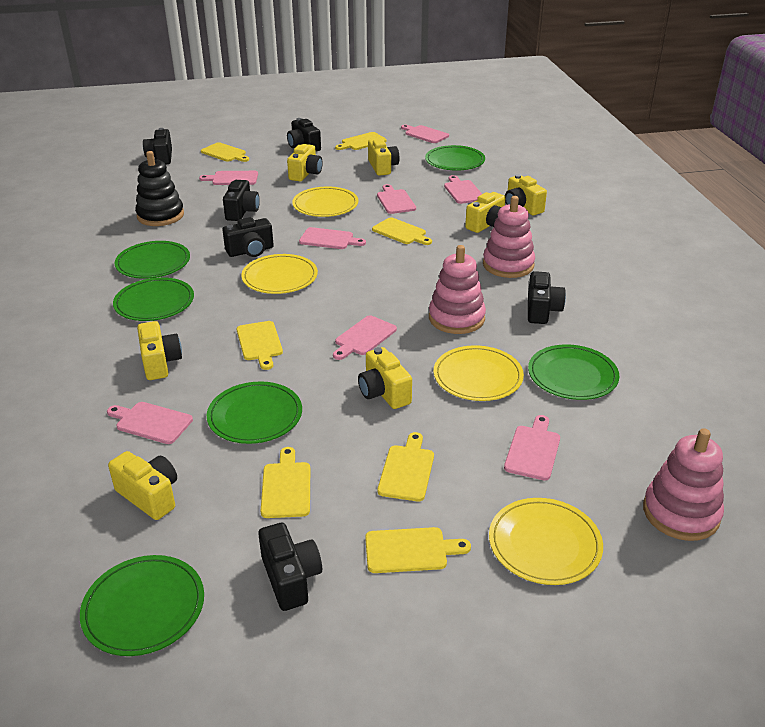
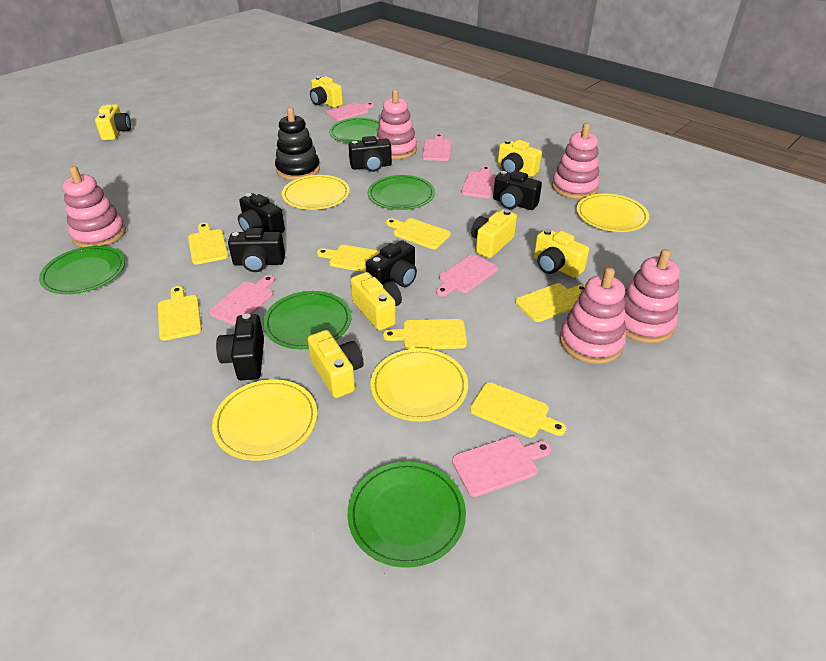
green plate: [80,555,204,656] [113,277,194,321] [115,241,190,279] [207,381,302,444] [425,145,485,171] [528,344,619,400] = 6 -> [39,246,125,294] [263,291,352,349] [329,118,380,143] [347,462,466,568] [368,175,435,210] = 5
pink cutting board: [107,402,193,444] [199,171,258,185] [299,227,366,249] [333,315,397,360] [377,184,416,214] [401,125,449,143] [444,175,482,204] [504,415,560,481] = 8 -> [209,275,275,325] [326,102,374,121] [422,134,452,161] [436,254,498,296] [452,436,552,497] [461,166,497,198] = 6
pink stacking toy: [429,245,486,334] [483,196,535,278] [643,428,724,541] = 3 -> [63,166,126,248] [376,89,417,159] [552,123,600,199] [560,268,626,364] [624,249,680,343] = 5

